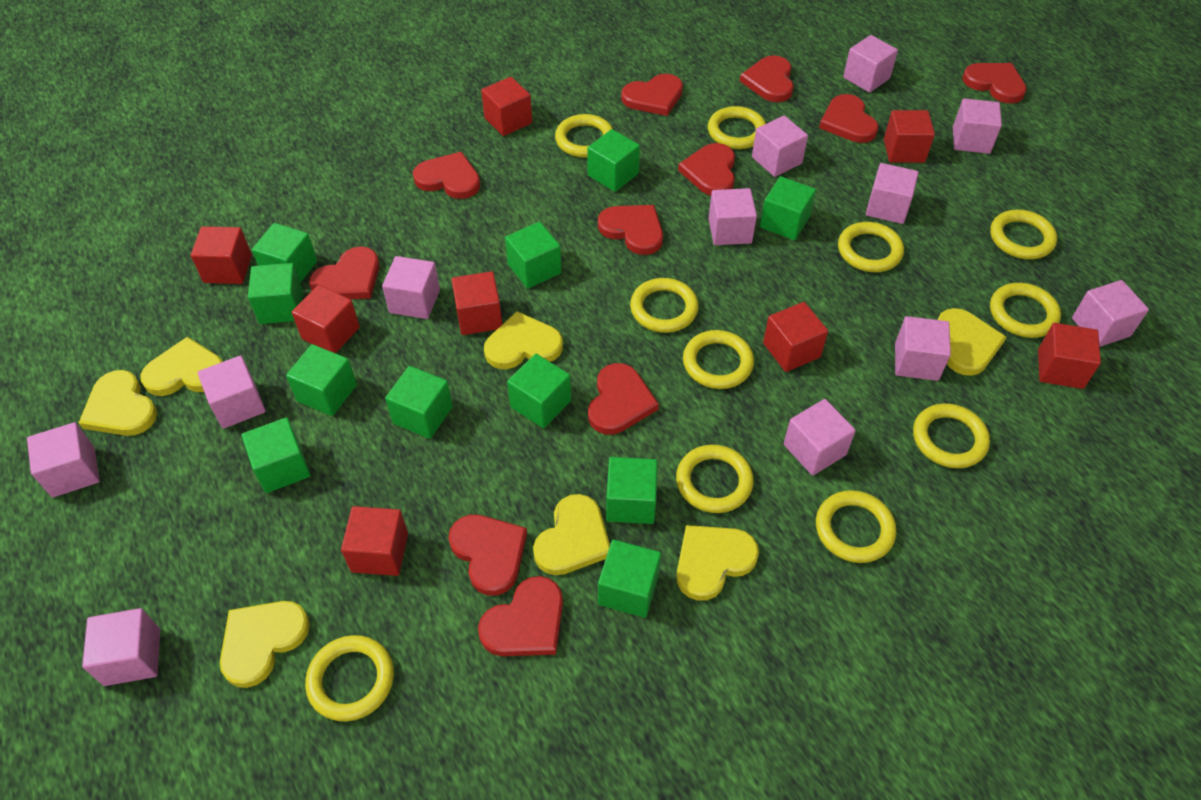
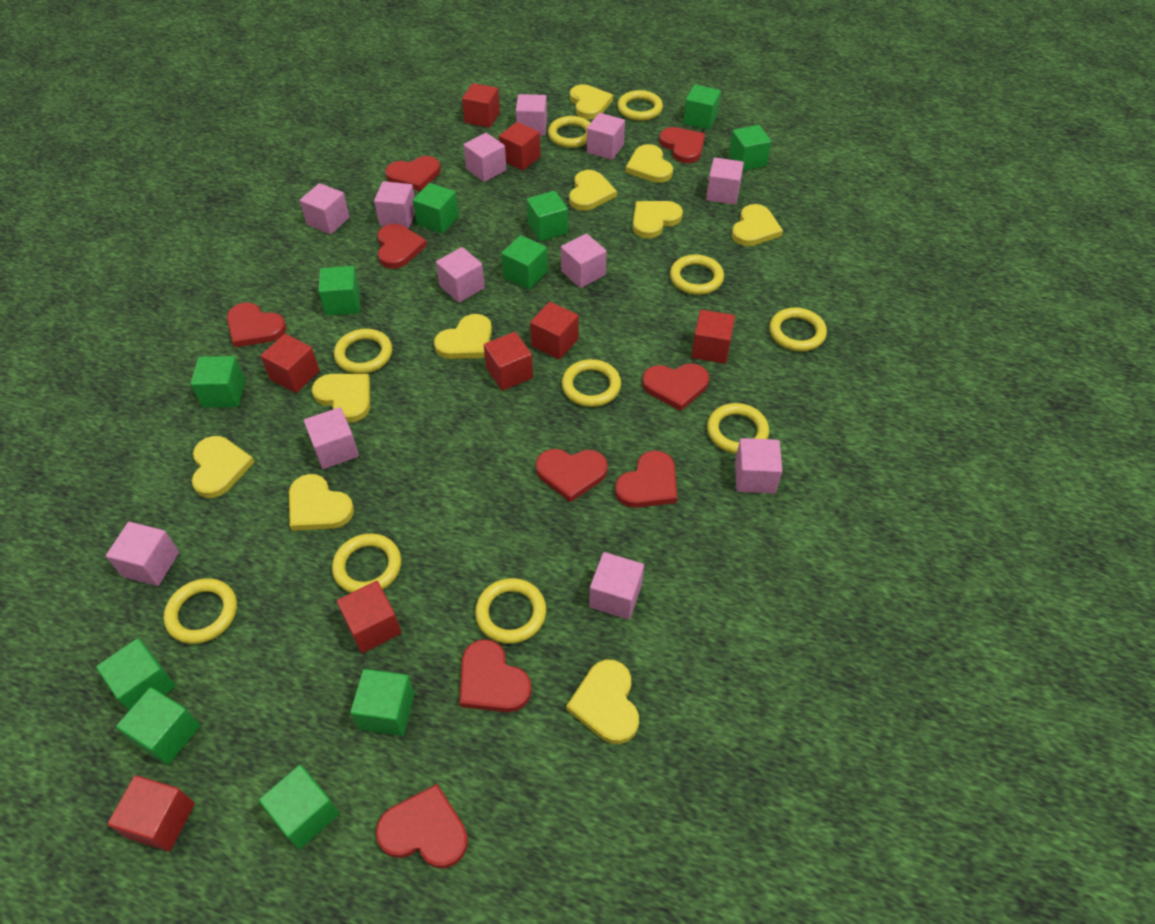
red heart: [309,246,379,299] [413,152,480,199] [448,514,527,596] [478,576,563,656] [588,363,659,435] [598,205,663,255] [621,74,683,116] [678,143,735,196] [740,55,794,102] [819,94,879,143] [962,63,1027,104] = 11 -> [227,303,287,347] [376,784,468,868] [377,224,427,269] [385,156,441,191] [460,639,532,712] [536,449,608,502] [615,450,677,508] [642,363,709,411] [659,127,705,163] = 9
yellow heart: [79,370,157,436] [140,337,223,396] [220,601,310,688] [484,311,563,369] [533,494,610,575] [676,525,759,601] [937,308,1006,376] = 7 -> [192,436,255,498] [289,474,354,531] [312,374,370,423] [434,314,492,359] [566,660,639,744] [569,170,617,211] [570,84,613,119] [625,144,673,183] [633,201,683,238] [731,204,783,246] = 10
yellow ring: [305,635,394,721] [555,114,613,158] [630,278,699,333] [676,445,754,513] [683,330,754,389] [708,106,766,149] [816,490,896,563] [838,222,904,272] [913,403,990,468] [990,210,1057,259] [990,283,1061,338] = 11 -> [163,578,237,644] [332,533,401,593] [334,329,392,374] [475,578,546,644] [548,116,590,148] [562,359,621,407] [617,90,663,121] [670,254,724,295] [707,403,769,454] [769,308,827,351] = 10

